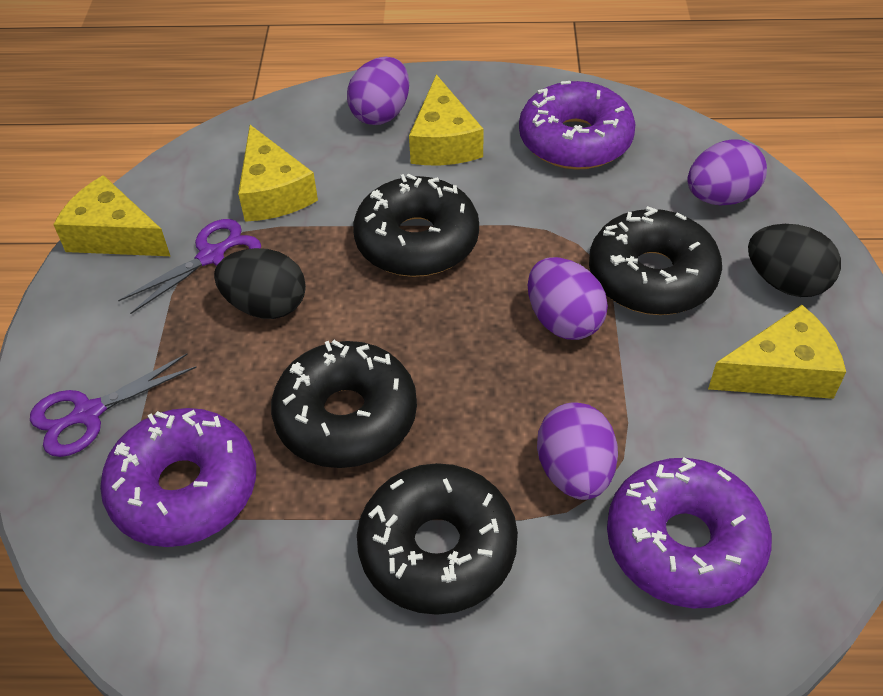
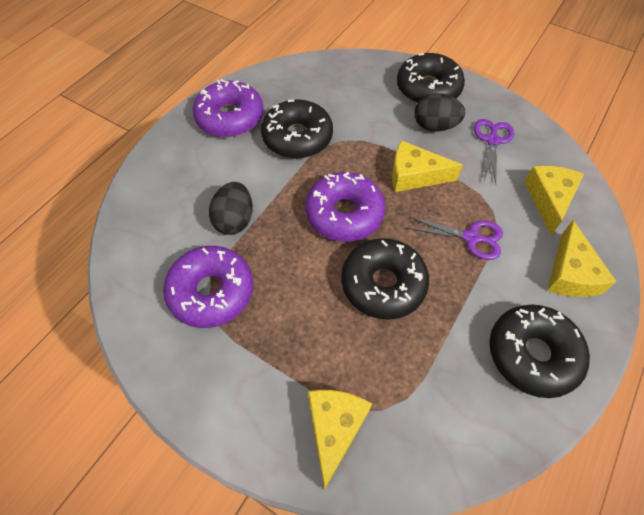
purple egg: [347,56,409,125] [528,257,608,340] [537,403,618,500] [687,139,767,205] = 4 -> none = 0

